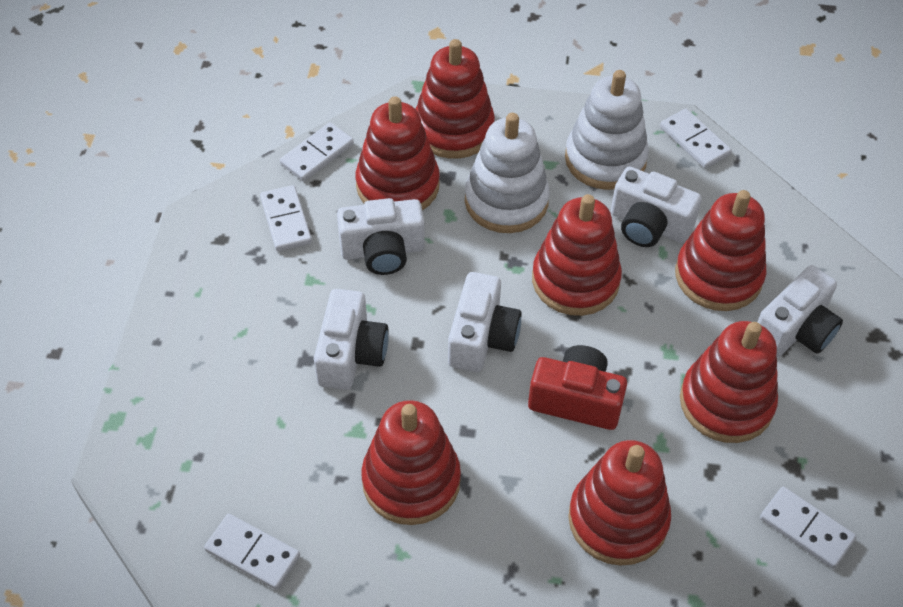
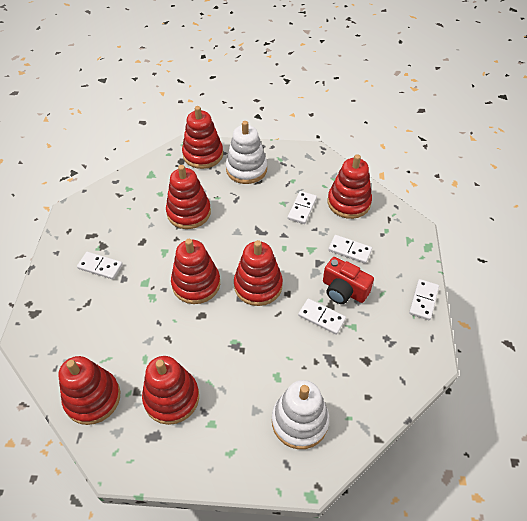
white camera: [314,289,388,390] [337,198,425,275] [448,272,522,372] [611,166,702,247] [757,265,843,357] = 5 -> none = 0

